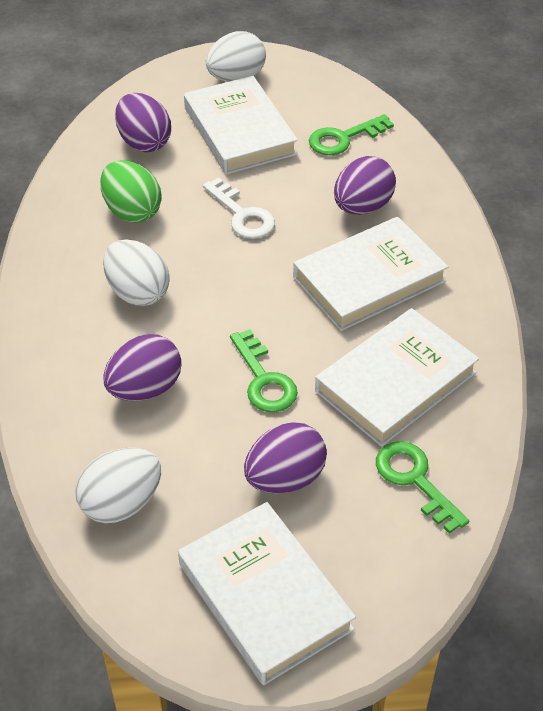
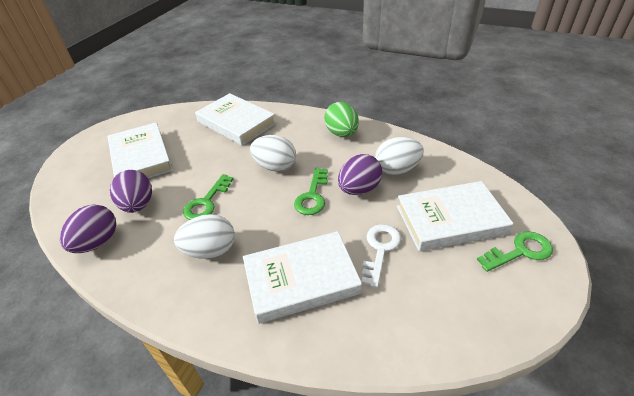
purple egg: [103,334,182,401] [115,93,171,152] [244,422,327,494] [334,156,396,215] = 4 -> [60,204,116,253] [110,170,152,213] [338,154,383,195] = 3

